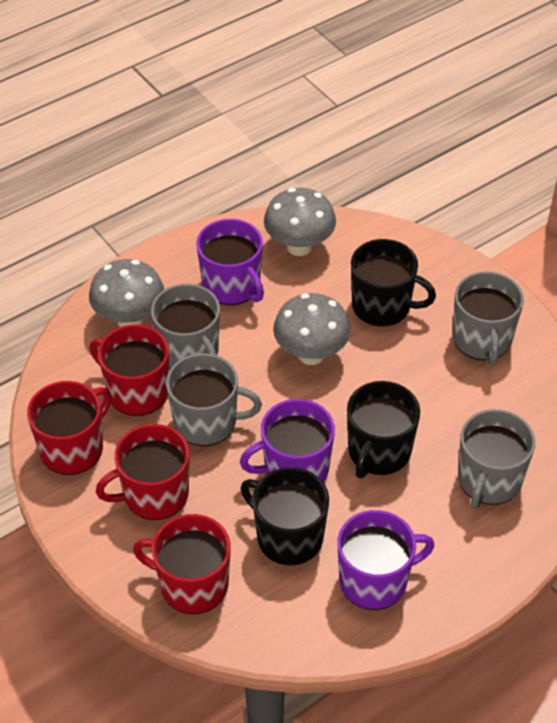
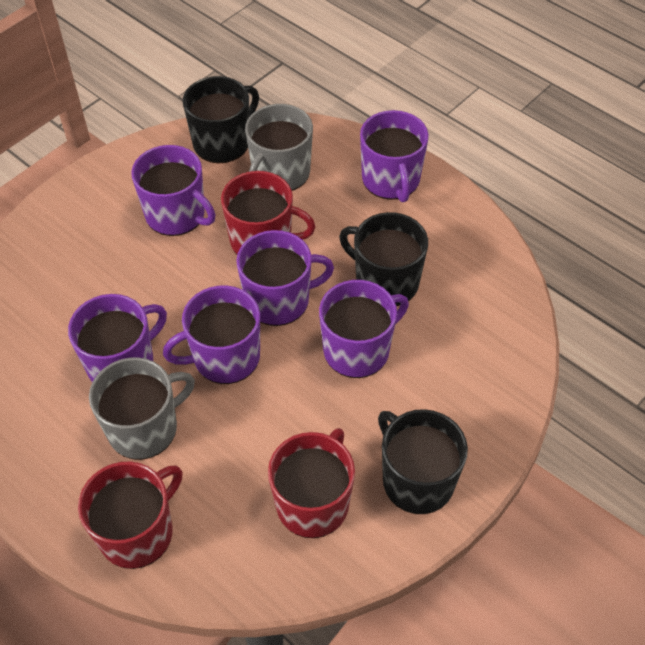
grey mug: [151,284,220,369] [166,353,262,446] [453,271,524,365] [458,409,535,509] = 4 -> [89,357,195,460] [245,104,313,191] = 2
grey mushroom: [89,259,164,327] [264,188,336,256] [273,293,351,365] = 3 -> none = 0
purple mug: [196,219,264,305] [240,399,335,482] [337,510,435,610] = 3 -> [68,294,167,382] [131,145,215,236] [163,286,260,384] [236,230,334,326] [319,280,409,378] [360,110,429,202] = 6
red mug: [27,381,111,475] [89,324,169,416] [96,424,189,520] [133,514,231,614] = 4 -> [78,462,183,569] [221,171,315,254] [268,428,355,538] = 3

